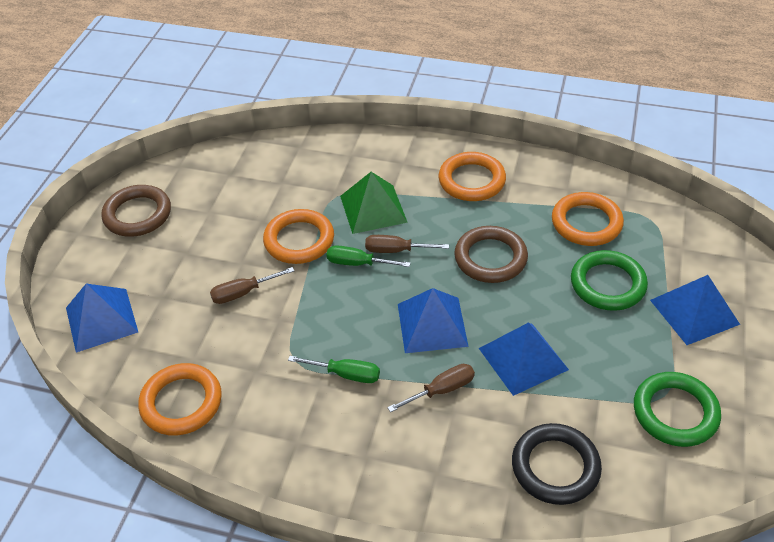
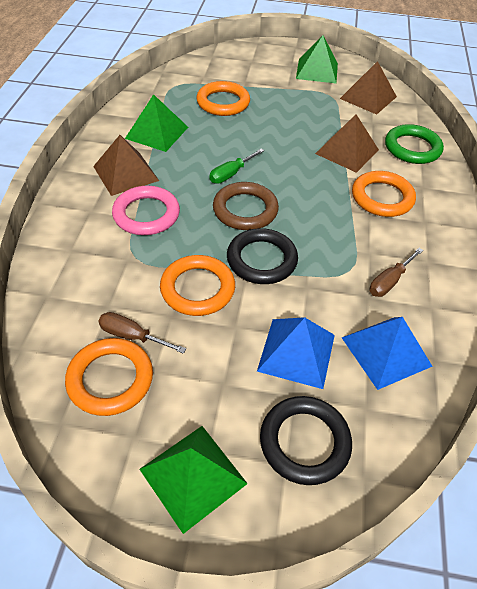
black ring: [512,423,602,505] = 1 -> [227,228,298,284] [260,396,352,485] = 2
blue pyramid: [66,284,138,352] [398,288,469,353] [479,322,569,396] [650,275,740,345] = 4 -> [257,317,335,389] [342,317,433,390] = 2
brown pyramid: none = 0 -> [93,135,159,196] [315,114,379,173] [340,61,397,115] = 3
brown ring: [101,185,171,237] [454,226,528,283] = 2 -> [213,182,279,230] = 1
brown screwdriver: [210,267,294,304] [365,235,449,253] [387,364,475,412] = 3 -> [98,312,186,354] [369,248,424,297] = 2
green pyramid: [340,172,408,234] = 1 -> [125,94,188,152] [139,426,248,534] [296,35,338,83] = 3
green ring: [571,250,648,311] [634,372,721,447] = 2 -> [385,124,444,164] = 1
green screwdriver: [288,356,380,383] [327,245,411,267] = 2 -> [209,149,264,184] = 1
pink ring: none = 0 -> [112,186,180,235] = 1

